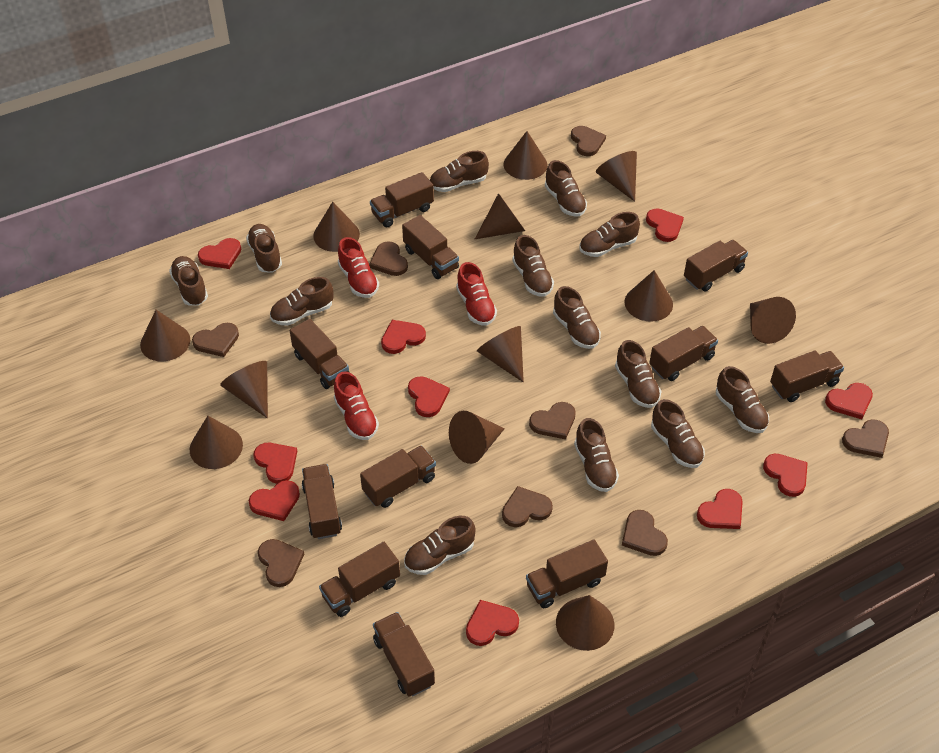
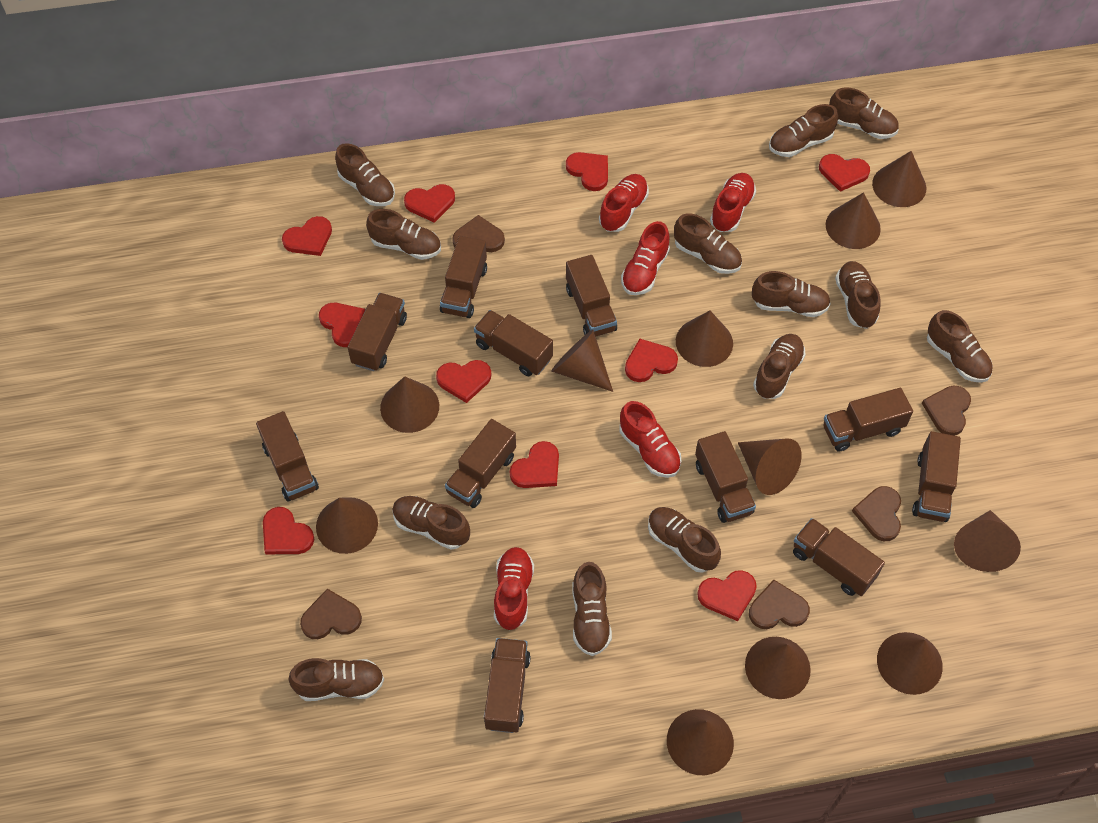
brown cone: [140,310,190,361] [190,416,243,469] [220,361,268,418] [313,202,360,252] [449,411,505,464] [475,193,525,239] [477,326,524,382] [504,131,547,180] [556,595,614,651] [596,151,637,202] [625,270,673,322] [750,297,796,344] = 12 -> [316,497,378,554] [380,376,439,433] [551,330,613,392] [667,709,734,775] [676,310,733,367] [738,439,802,495] [745,637,811,699] [825,192,881,249] [872,151,926,207] [877,632,943,695] [954,510,1021,572] = 11
brown heart: [192,323,239,357] [258,539,304,587] [369,241,408,276] [502,486,553,527] [529,402,576,439] [571,126,606,156] [622,510,668,556] [842,419,889,458] = 8 -> [300,589,362,639] [452,215,505,252] [749,580,810,629] [852,486,901,541] [922,385,971,436] = 5
red shoe: [334,372,379,440] [338,237,379,298] [456,262,497,326] = 3 -> [494,547,534,630] [599,174,649,232] [619,401,681,478] [621,221,670,295] [710,173,756,232] = 5

